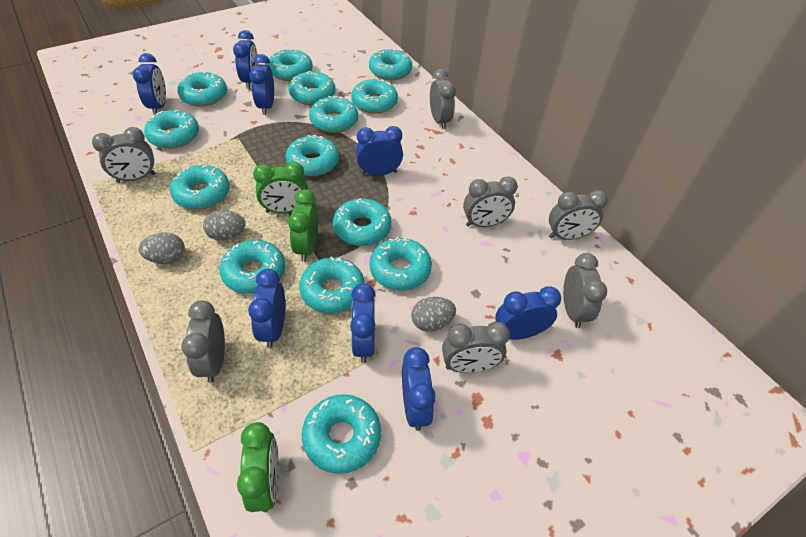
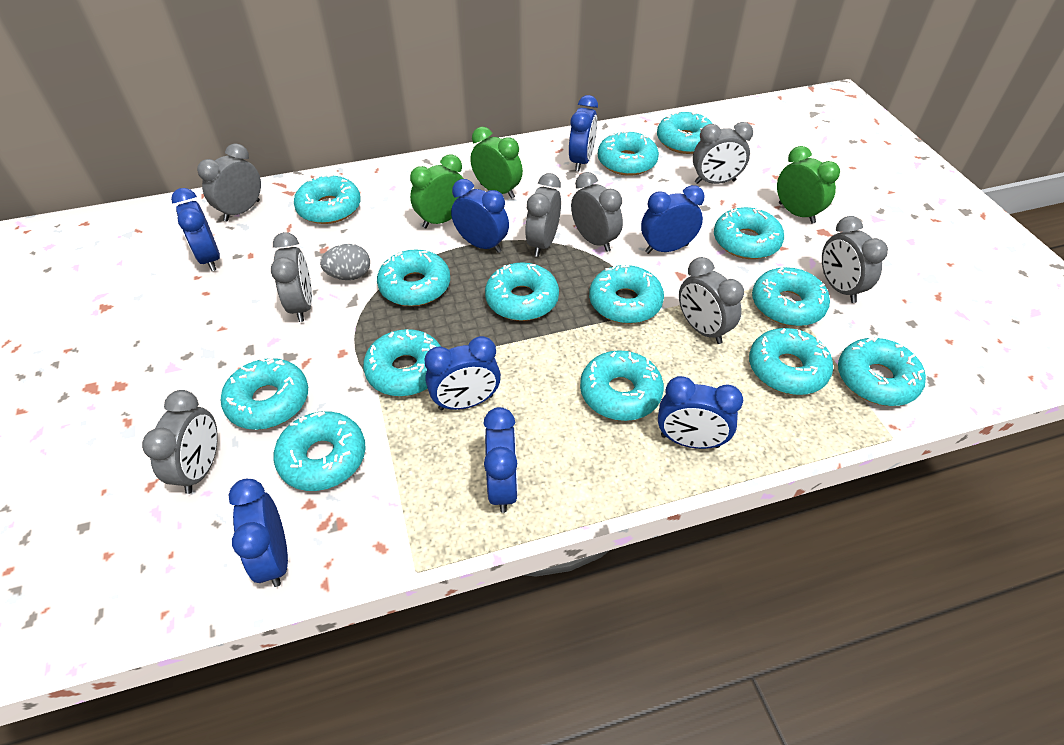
grey clock: [92,127,156,183] [181,300,225,383] [430,69,456,129] [442,322,510,373] [463,176,518,227] [549,190,608,240] [563,253,607,328] = 7 -> [142,390,218,494] [197,143,261,221] [271,232,312,322] [525,173,561,257] [571,172,623,252] [679,257,744,344] [693,122,753,184] [822,216,888,303] = 8
grey egg: [138,232,185,264] [203,210,246,241] [411,297,456,332] = 3 -> [320,244,370,280] = 1

